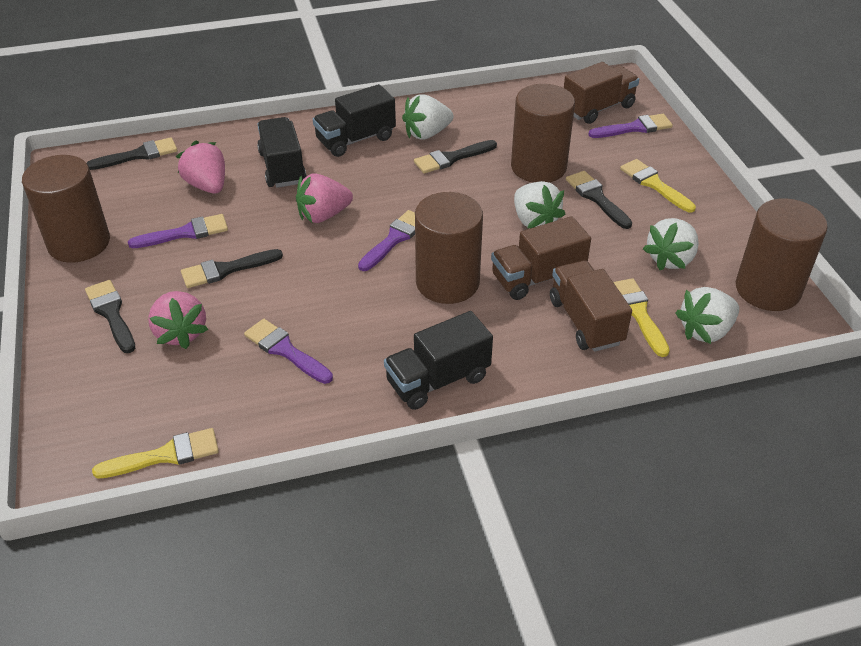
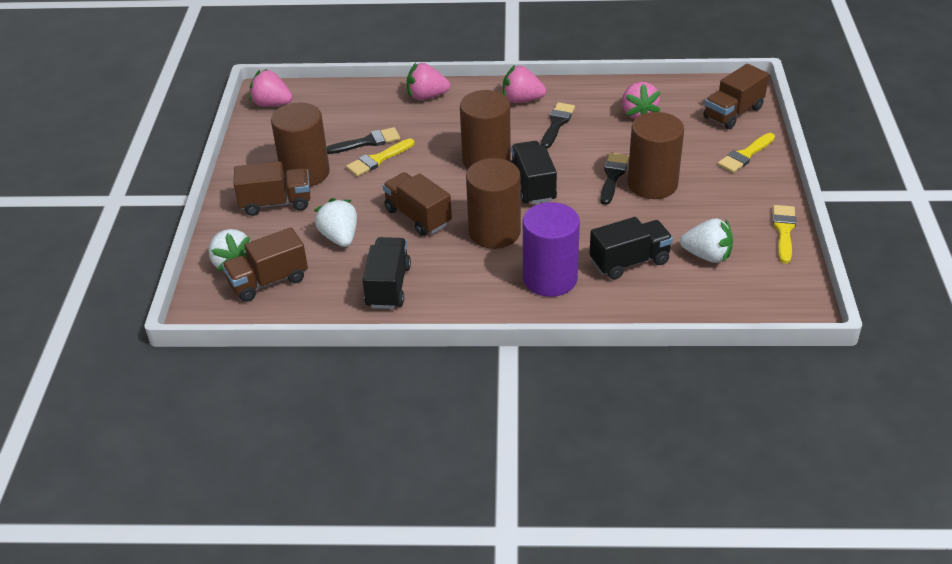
black brush: [85,280,135,353] [87,137,177,170] [181,249,283,288] [414,140,497,174] [566,171,632,229] = 5 -> [327,127,400,154] [541,102,575,149] [600,153,629,205] = 3
brown truck: [491,216,591,300] [550,261,632,352] [564,62,639,124] = 3 -> [222,227,308,302] [234,161,310,216] [383,172,452,236] [703,64,769,129] = 4
pink strawberry: [148,291,208,349] [176,140,225,193] [296,174,353,223] = 3 -> [249,69,293,107] [407,63,450,100] [503,65,546,103] [622,82,660,119] = 4
purple brush: [128,214,228,248] [244,319,333,384] [358,210,415,271] [589,114,673,138] = 4 -> none = 0
purple cylinder: none = 0 -> [523,202,580,297] = 1
white strawberry: [402,95,454,140] [514,181,565,229] [643,218,699,270] [676,287,739,344] = 4 -> [209,229,251,271] [314,198,357,247] [680,218,733,263] = 3

